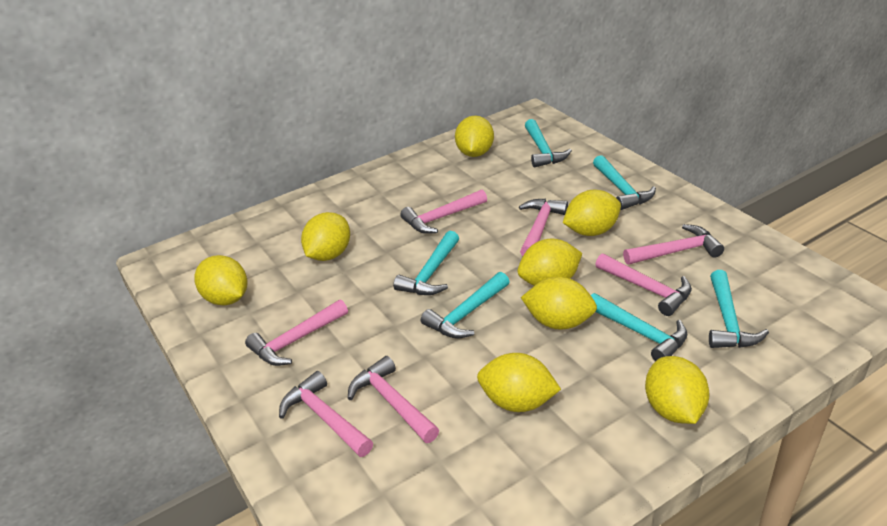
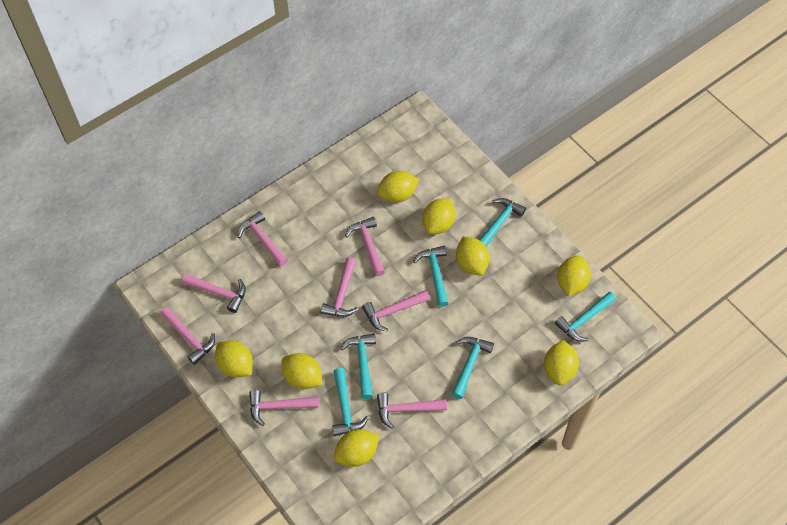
pink hammer: [245,299,348,366] [279,371,373,457] [348,356,439,443] [400,190,487,234] [519,199,568,256] [595,254,692,316] [623,224,724,265] = 7 -> [160,307,215,365] [182,274,246,313] [238,211,288,267] [249,390,319,426] [321,257,358,317] [345,217,385,276] [362,290,430,331] [377,393,447,429] = 8

